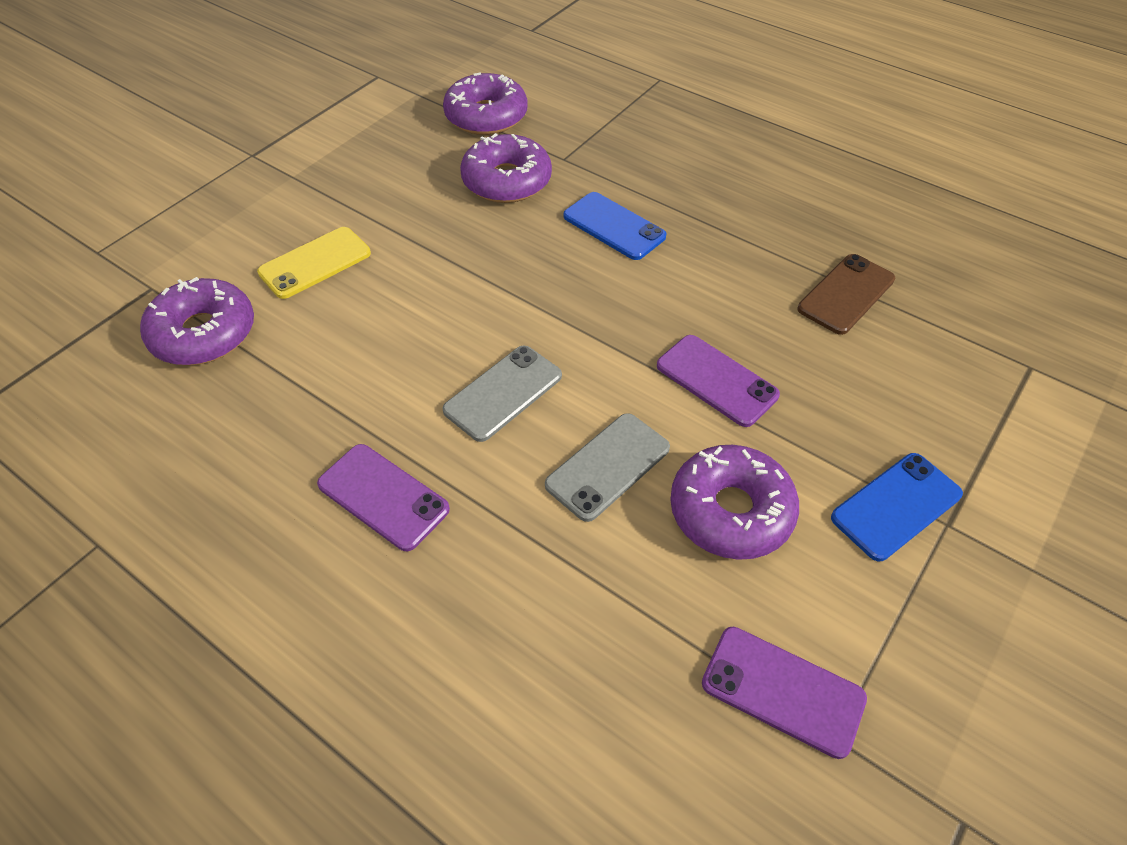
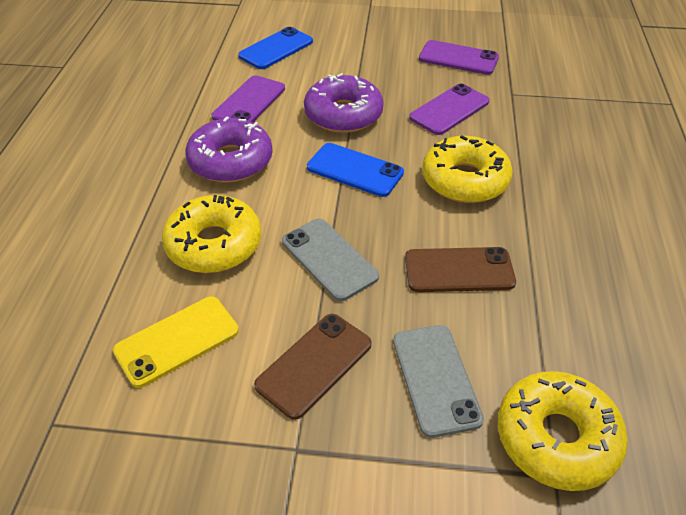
brown phone: [798,254,895,335] = 1 -> [254,314,372,420] [405,247,516,292] = 2
purple donut: [140,277,254,365] [443,72,528,135] [460,133,552,203] [670,445,799,560] = 4 -> [185,117,273,183] [304,73,384,133] = 2
yellow donut: none = 0 -> [162,195,261,273] [422,135,513,203] [498,371,628,491] = 3

